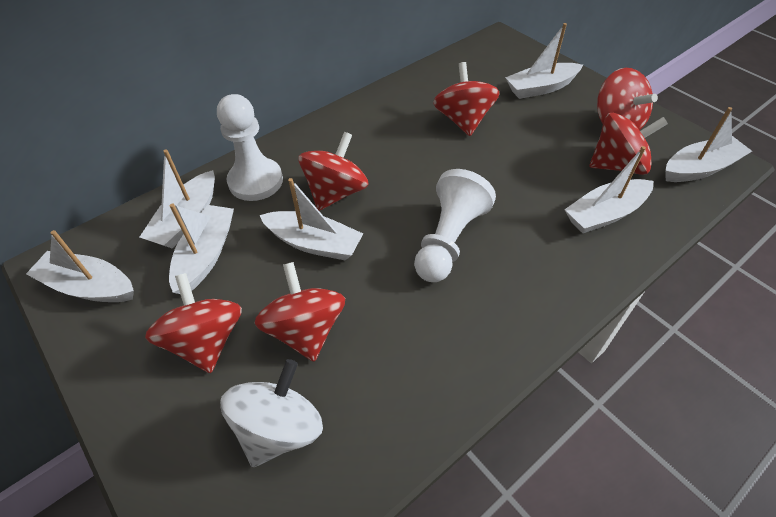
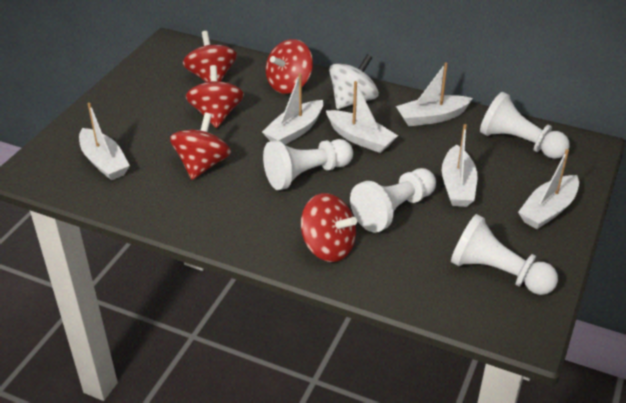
red spinning top: [145,273,242,373] [255,262,345,362] [298,132,369,211] [433,62,499,136] [589,113,668,175] [597,68,658,130] = 6 -> [170,113,231,180] [183,31,237,82] [186,65,244,128] [266,39,313,94] [301,193,357,262] = 5
white boat: [26,230,134,302] [140,149,215,249] [169,203,234,294] [259,178,363,260] [505,23,583,99] [564,146,653,233] [665,107,752,182] = 7 -> [79,103,130,180] [262,73,323,145] [326,81,398,153] [396,62,473,126] [442,124,477,207] [518,149,579,229] = 6
white pawn: [217,94,283,201] [414,169,496,282] = 2 -> [263,139,353,190] [350,168,436,233] [451,214,558,295] [480,92,570,159] = 4

